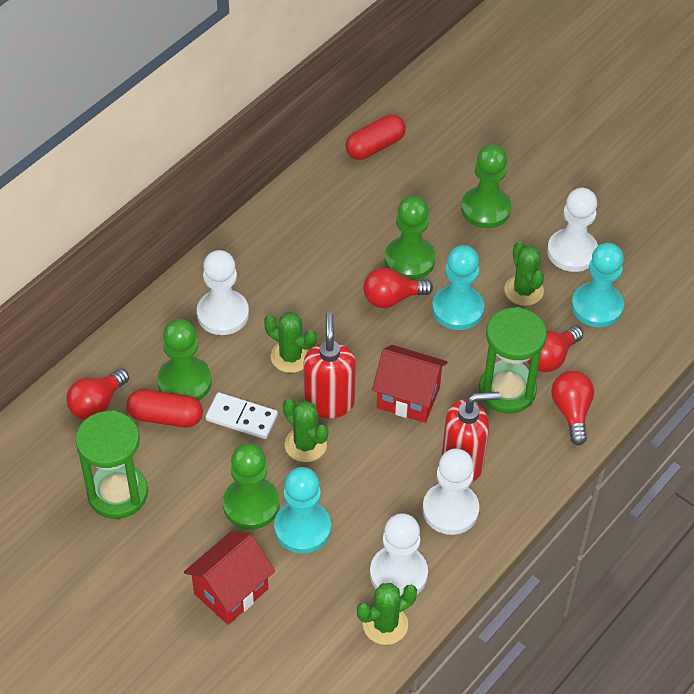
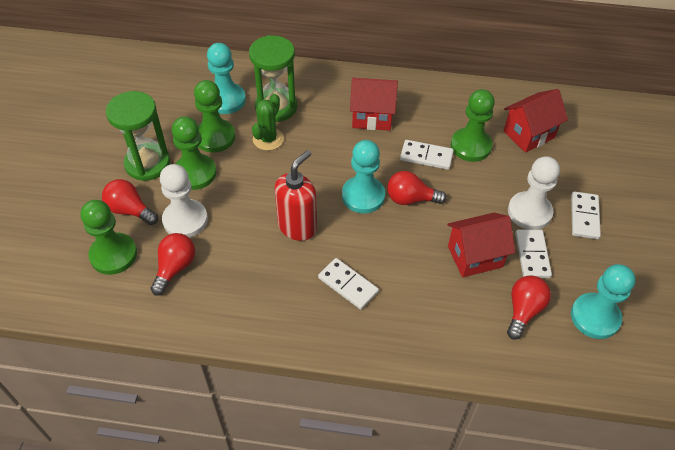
green cactus: [264,312,317,373] [283,399,328,462] [357,583,417,645] [504,241,544,306] = 4 -> [252,94,284,151] = 1
red capsule: [126,389,203,427] [345,114,406,160] = 2 -> none = 0
red house: [184,532,275,625] [372,345,448,423] = 2 -> [350,78,398,131] [447,213,515,277] [504,89,568,153] = 3
red soap dispenser: [304,313,356,419] [442,392,500,482] = 2 -> [275,150,317,241] = 1
white domino: [206,392,278,439] = 1 -> [318,258,379,310] [400,140,454,170] [515,229,552,278] [571,191,601,239] = 4
white pawn: [197,250,249,335] [370,513,428,596] [423,449,479,535] [547,188,598,272] = 4 -> [160,164,208,238] [508,156,560,230] = 2

